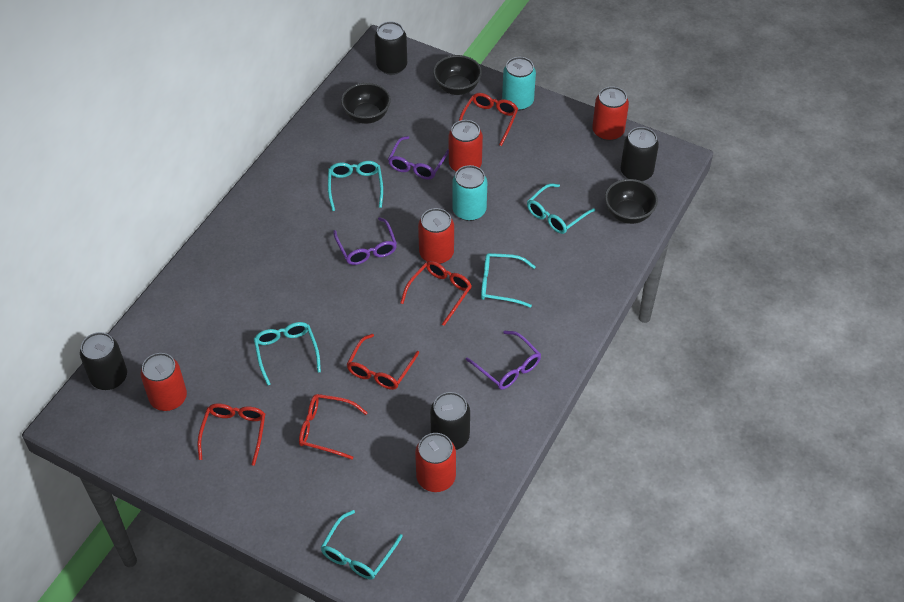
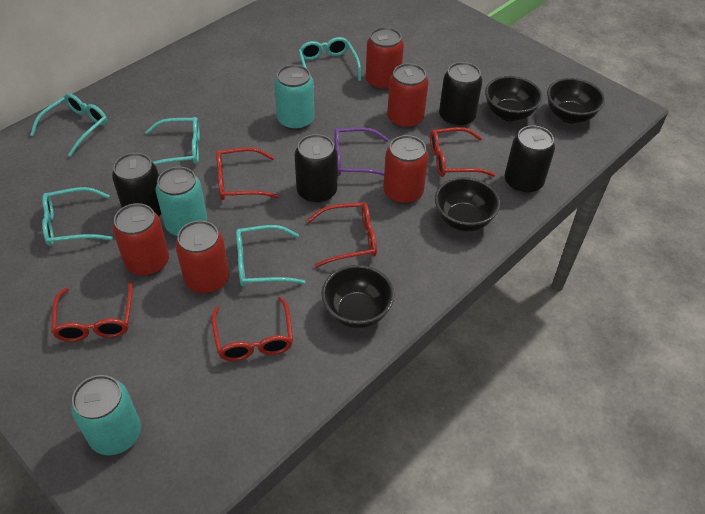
black bowl: [341,83,391,124] [433,55,482,95] [605,179,658,224] = 3 -> [322,265,394,328] [435,177,500,231] [485,76,543,121] [547,78,605,123] = 4
purple glasses: [333,217,397,265] [388,136,449,180] [466,331,541,390] = 3 -> [334,127,389,176] = 1
turquoise can: [452,165,487,221] [502,57,536,111] = 2 -> [71,375,141,455] [156,167,207,236] [274,65,314,130] = 3

